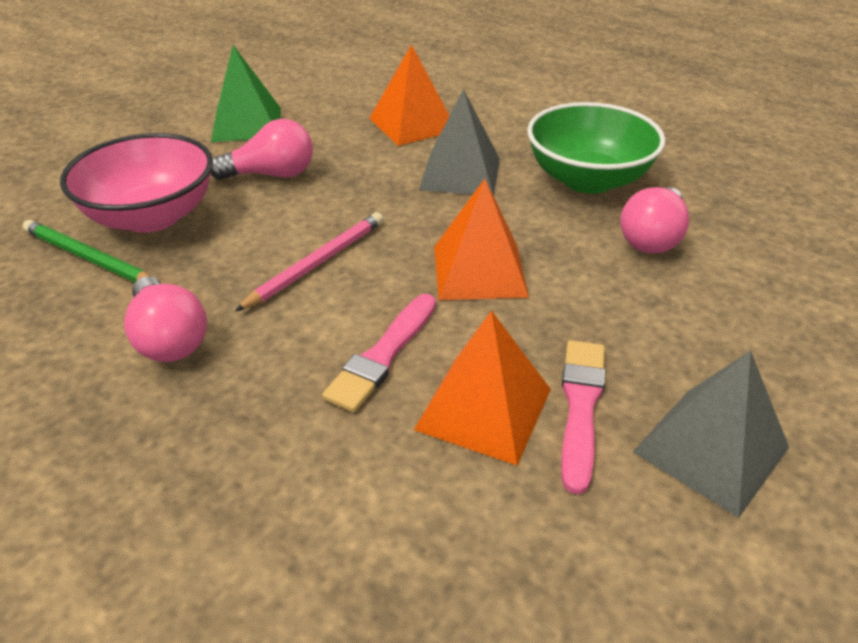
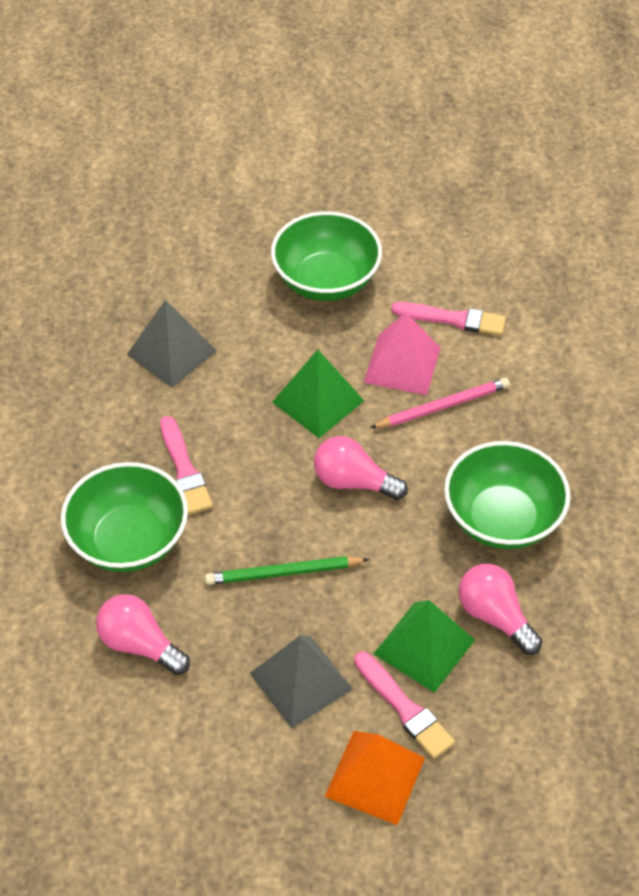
green bowl: [527,102,666,194] = 1 -> [61,462,188,572] [271,211,382,301] [444,441,570,549] = 3
green pyramid: [211,45,281,142] = 1 -> [272,350,364,438] [373,600,475,693] = 2
orange pyramid: [369,44,450,146] [414,310,551,466] [434,179,529,300] = 3 -> [324,731,425,825] = 1
pink bowl: [60,133,213,233] = 1 -> none = 0
pink brush: [322,294,436,412] [561,340,605,494] = 2 -> [160,416,213,514] [354,652,455,759] [391,302,506,336] = 3
pink pyramid: none = 0 -> [363,312,441,395] = 1

